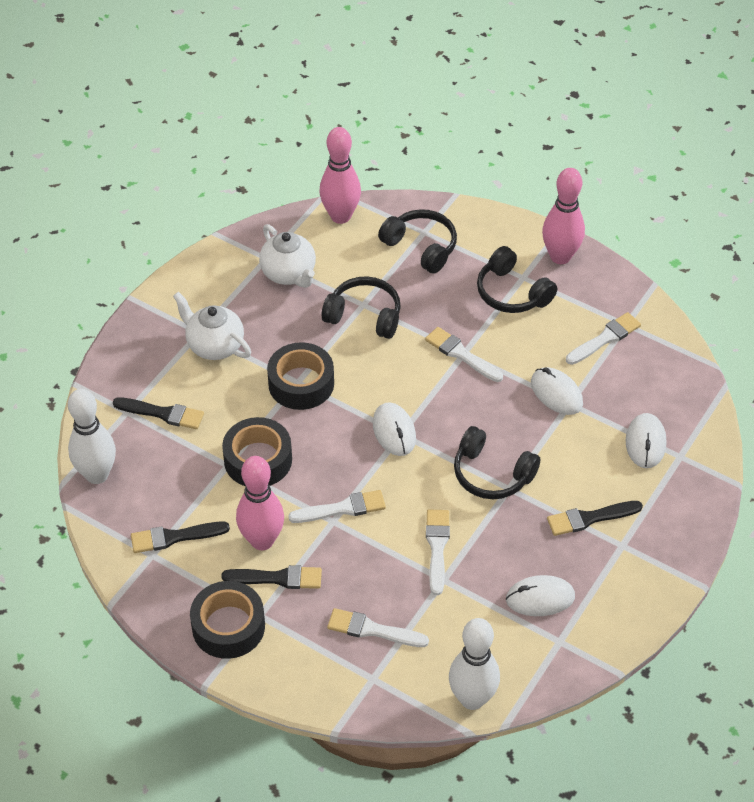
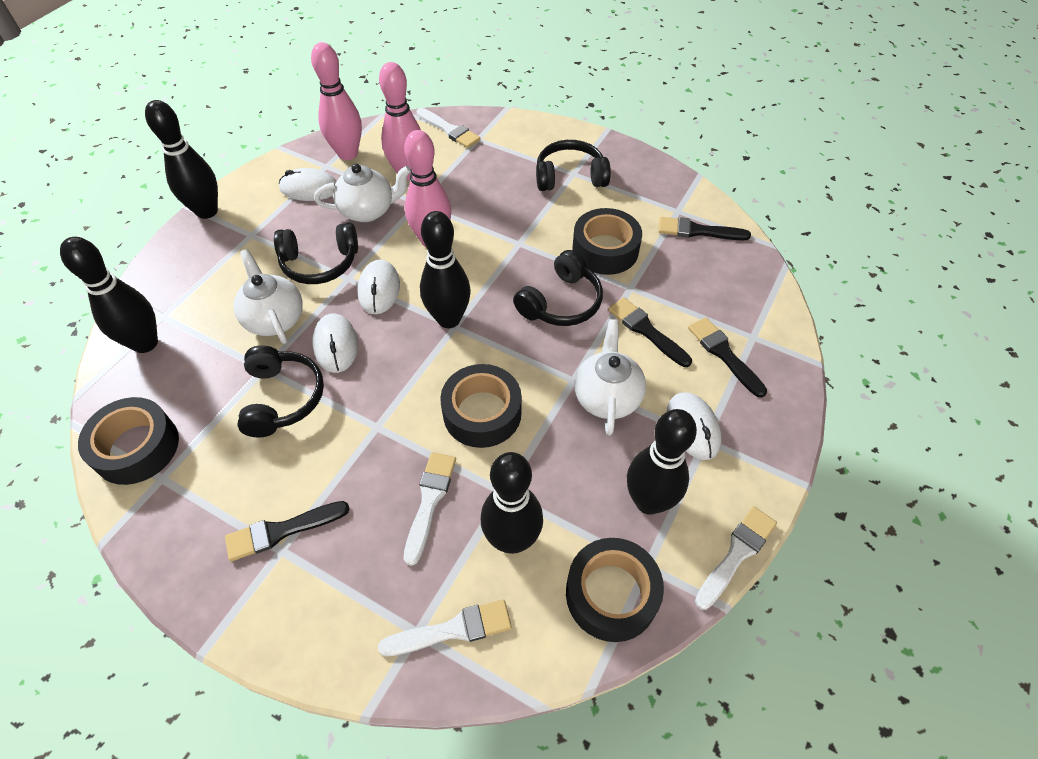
black bowling pin: none = 0 -> [60,237,158,353] [145,100,218,219] [420,211,471,328] [481,452,543,554] [627,409,697,515] = 5
black tape: [190,581,265,659] [222,417,292,486] [267,342,334,410] = 3 -> [78,397,179,485] [440,364,522,448] [566,538,664,642] [572,208,642,275] = 4
white bowling pin: [68,389,116,484] [449,618,500,710] = 2 -> none = 0
white brush: [288,490,386,523] [327,608,429,647] [425,327,503,382] [426,510,450,595] [566,312,641,365] = 5 -> [378,599,512,656] [404,452,456,566] [417,108,481,148] [695,506,777,610] = 4
white teapot: [173,292,251,360] [259,224,316,288] = 2 -> [234,249,303,344] [314,163,411,222] [574,319,646,435] = 3

